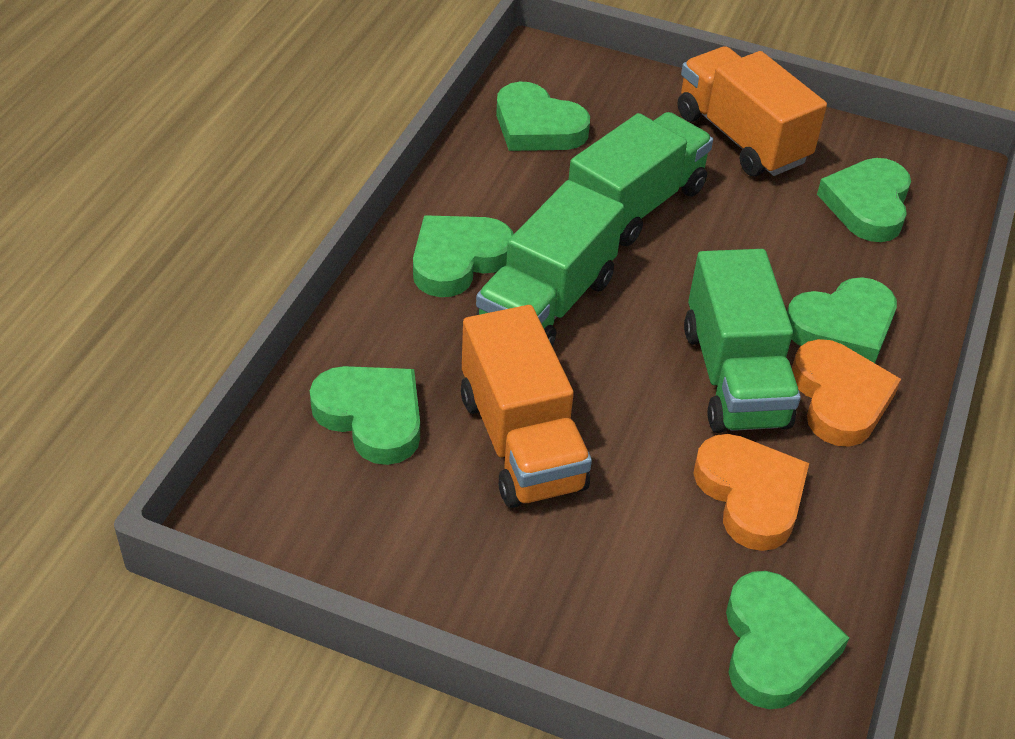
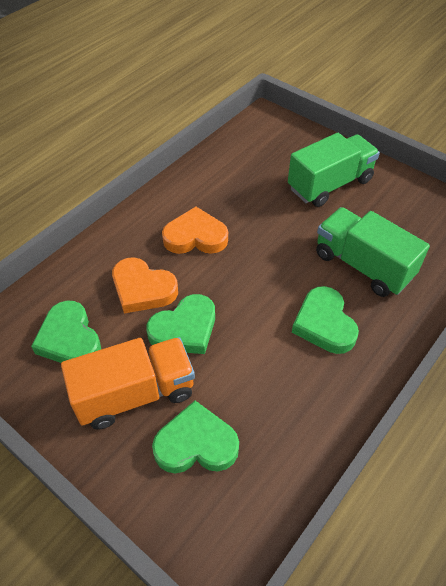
green heart: [310,366,420,465] [413,215,514,297] [496,82,590,151] [726,571,849,709] [787,277,897,363] [817,158,911,242] = 6 -> [31,301,101,363] [146,294,215,354] [152,401,239,474] [292,286,359,354] = 4
green truck: [476,180,624,346] [568,112,713,246] [684,249,801,433] = 3 -> [288,133,380,207] [316,207,430,297] = 2
orange truck: [461,305,592,508] [678,46,827,176] = 2 -> [61,337,195,430] = 1

